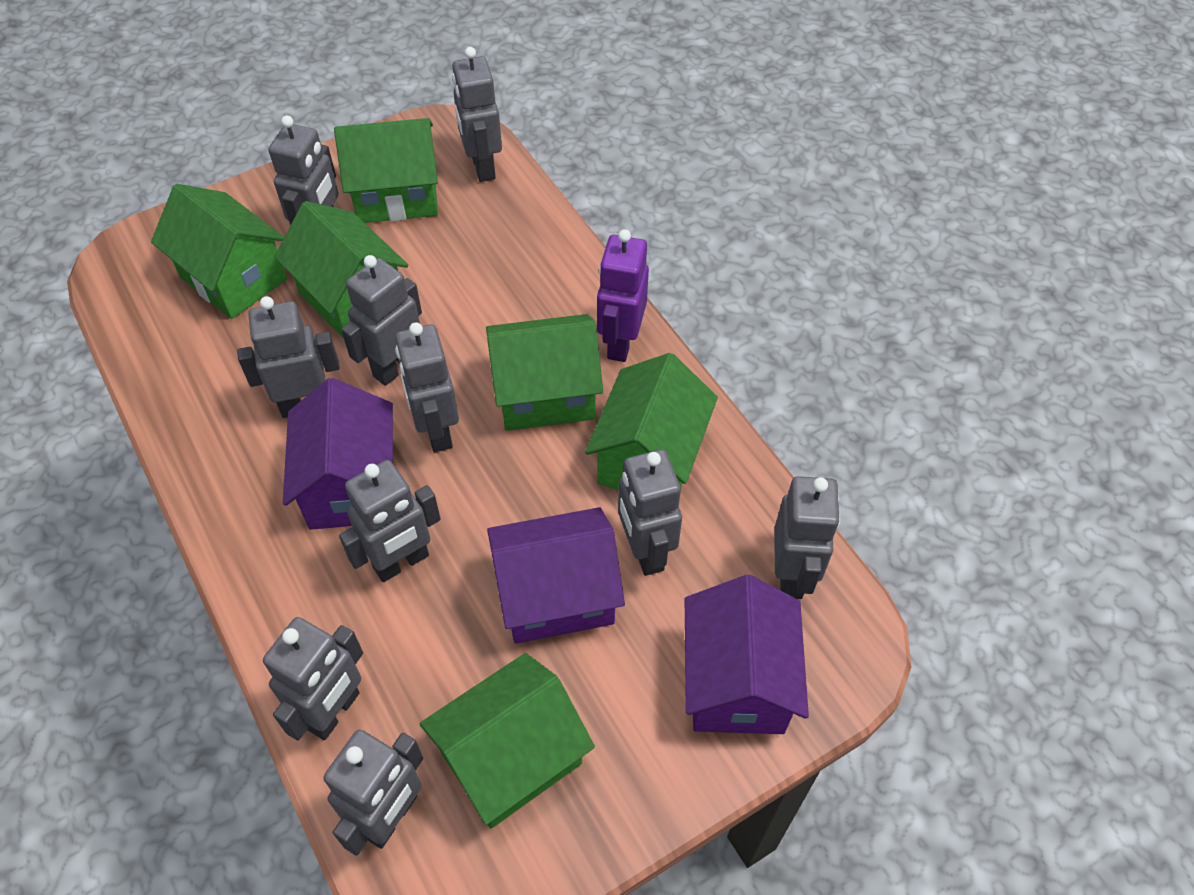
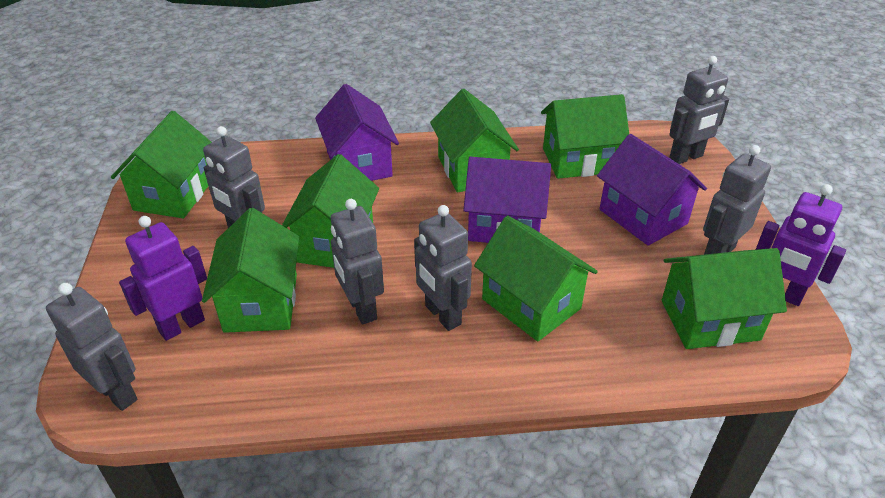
green house: [151,184,287,319] [275,201,408,339] [334,118,438,223] [420,653,595,828] [486,314,603,431] [585,353,718,490] = 6 -> [111,111,212,218] [202,208,299,333] [282,154,379,268] [430,89,519,192] [474,216,598,341] [541,94,629,179] [662,248,787,349] = 7
grey robot: [237,296,340,418] [263,617,363,741] [268,115,339,225] [323,729,423,856] [339,460,441,582] [341,255,422,386] [395,322,459,452] [452,47,502,182] [618,449,682,576] [774,476,840,599] = 10 -> [46,283,137,411] [203,126,265,228] [331,199,384,324] [414,205,472,331] [669,56,729,164] [703,145,771,255] = 6
purple robot: [597,229,649,362] = 1 -> [119,216,207,341] [755,184,846,306] = 2

